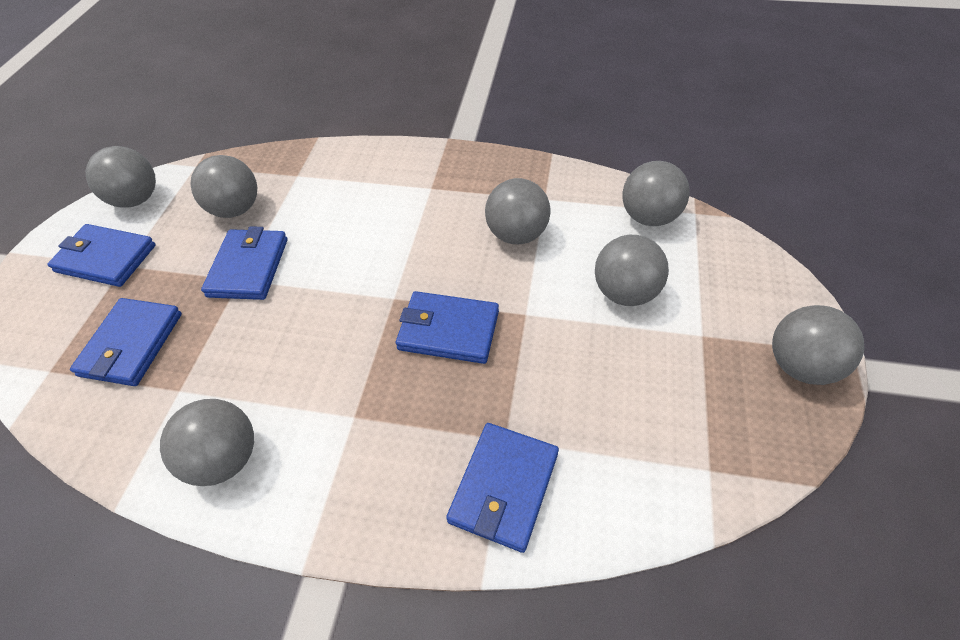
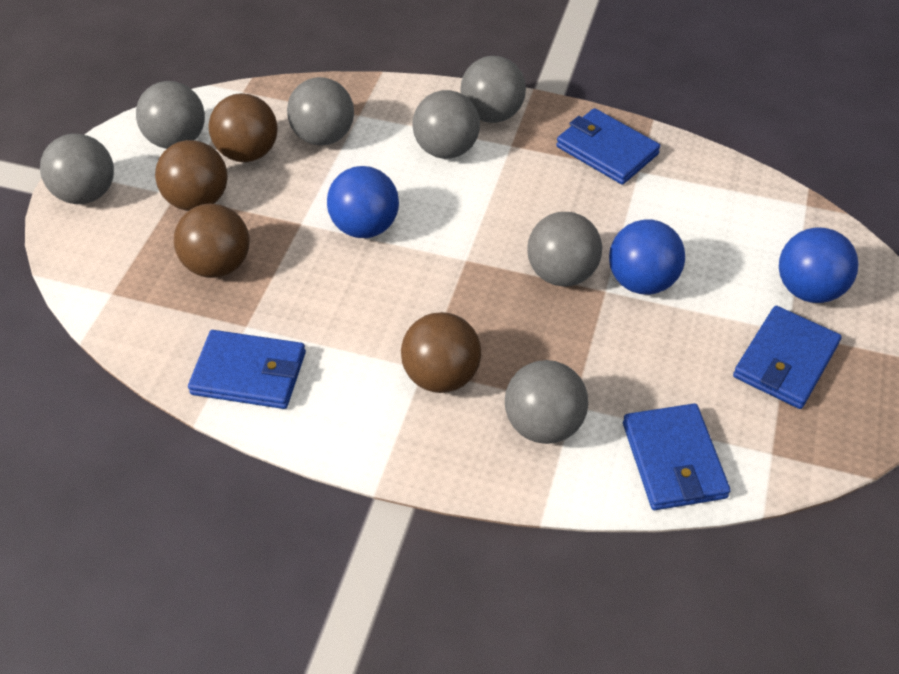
blue ball: none = 0 -> [327,166,399,238] [609,219,685,295] [779,227,858,303] = 3
blue wallet: [47,224,156,287] [70,298,182,386] [201,226,288,300] [396,291,499,364] [446,423,559,553] = 5 -> [188,330,306,409] [556,108,661,185] [623,404,731,510] [733,306,842,409] = 4
brown ball: none = 0 -> [155,140,228,211] [174,203,249,278] [209,93,278,162] [401,312,481,393] = 4

